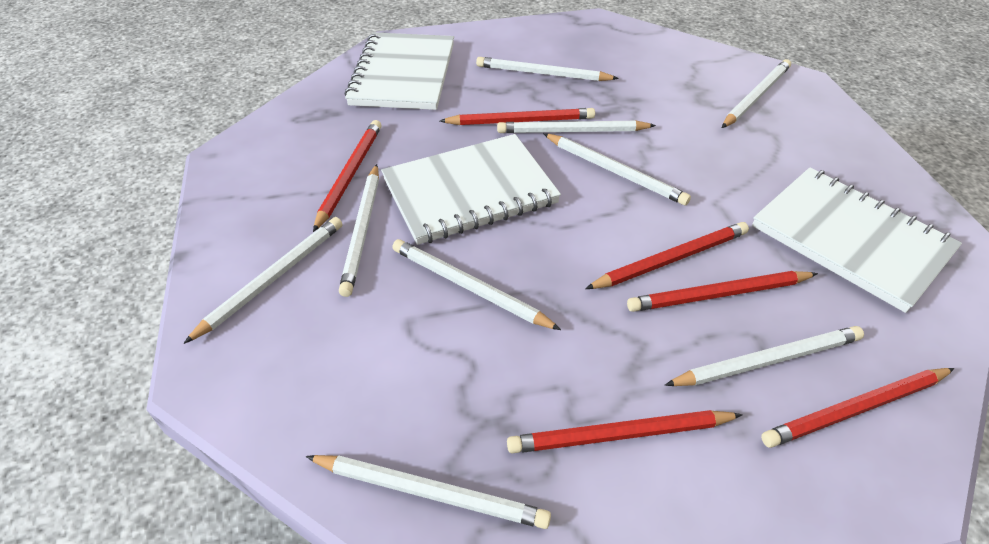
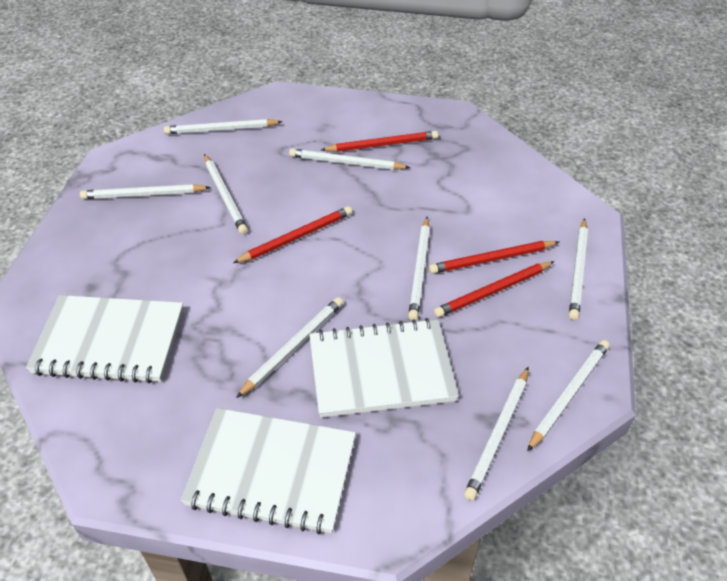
red pencil: [313,120,382,232] [440,108,595,125] [507,410,743,454] [585,222,749,289] [627,271,818,312] [761,368,954,448] = 6 -> [233,206,352,263] [321,131,438,152] [429,241,559,274] [434,261,555,317] = 4

